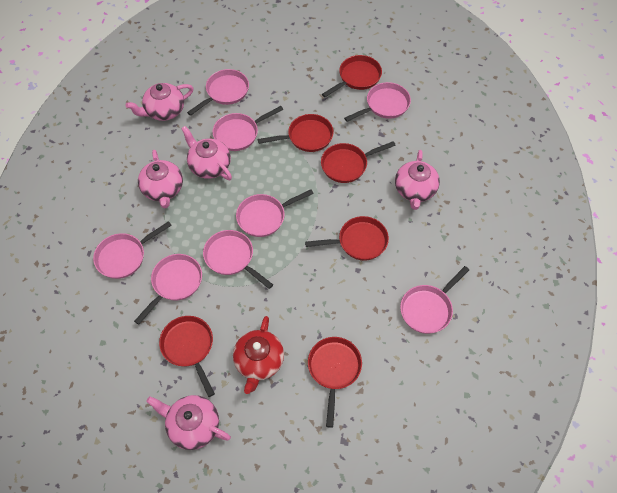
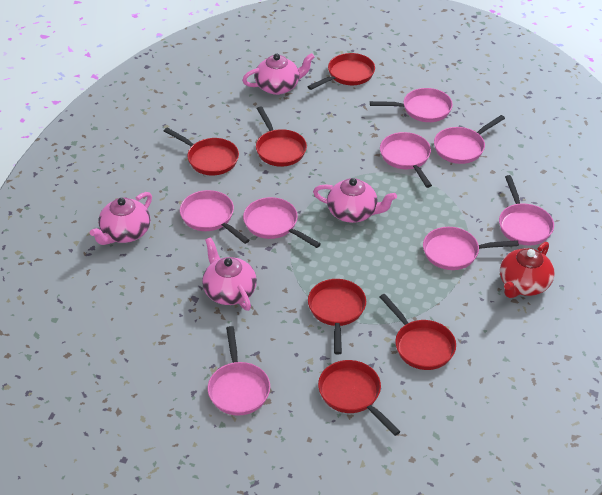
pink teapot: [126,83,194,121] [138,150,183,209] [146,395,231,450] [181,126,232,180] [395,150,440,210] = 5 -> [90,192,152,245] [202,237,257,311] [242,53,315,95] [313,178,397,223] = 4

